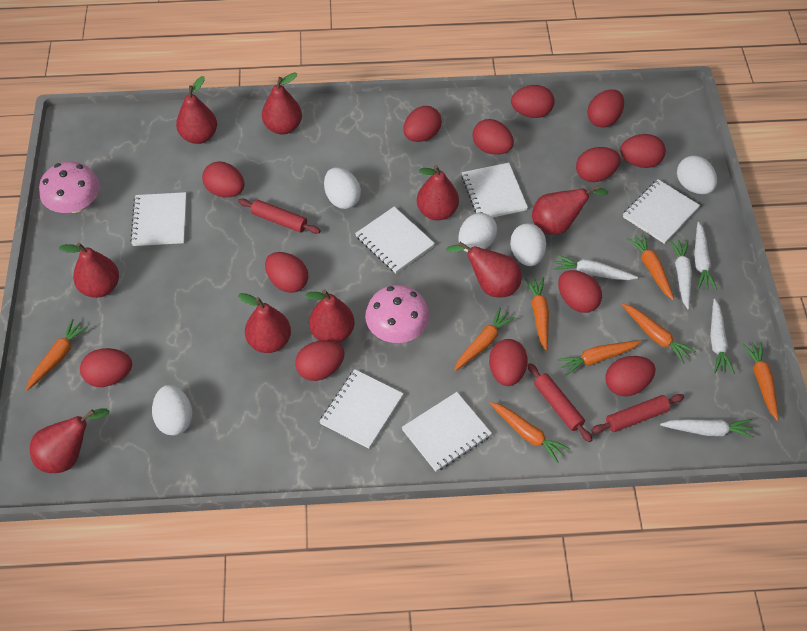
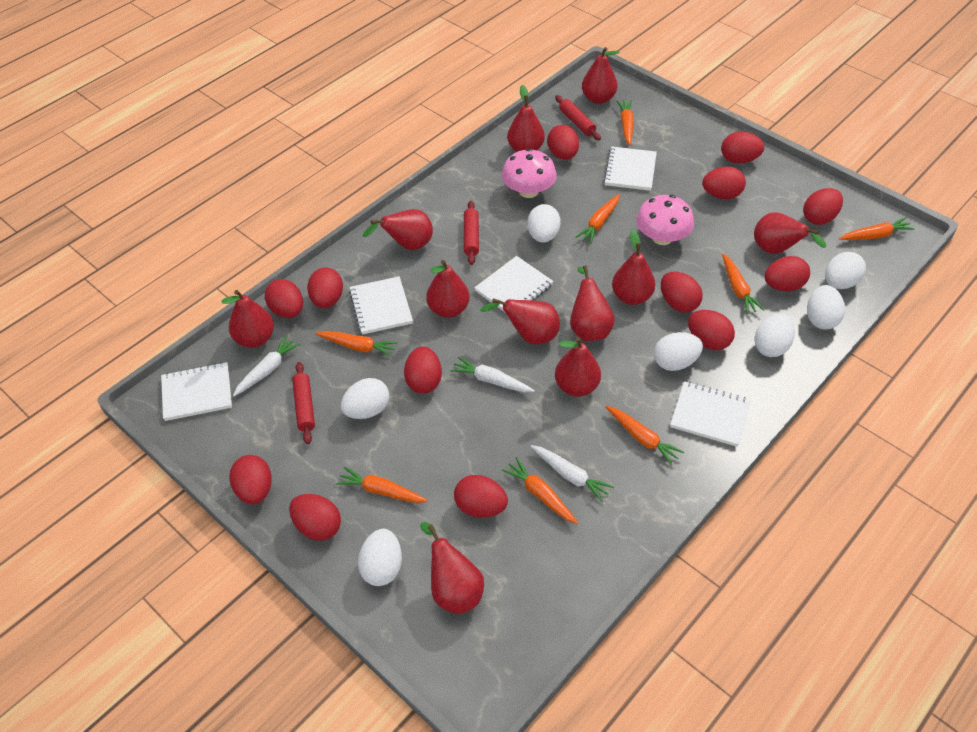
red pear: [30,409,110,473] [59,243,119,298] [176,76,217,144] [238,293,291,353] [262,72,302,135] [305,289,355,343] [417,165,459,220] [446,242,522,297] [532,185,608,235] = 9 -> [222,290,274,348] [363,209,433,250] [420,522,484,614] [426,260,470,318] [480,298,560,344] [507,85,545,152] [555,337,601,396] [570,265,615,341] [582,47,619,104] [612,230,655,305] [754,212,826,254] = 11
white carrot: [553,254,638,280] [660,419,754,438] [669,240,692,309] [694,222,717,290] [710,299,735,374] = 5 -> [233,335,301,396] [450,357,535,392] [530,445,614,502] = 3
white egg: [152,385,193,435] [324,167,361,209] [458,213,497,252] [510,223,546,266] [677,155,717,194] = 5 -> [341,378,389,419] [358,529,402,586] [527,204,561,243] [654,332,703,371] [754,314,795,357] [807,285,845,330] [825,252,866,289] = 7
white notebook: [130,192,187,246] [319,369,404,449] [355,207,435,273] [401,392,492,472] [461,163,528,218] [623,179,700,244] = 6 -> [161,362,232,421] [349,276,413,335] [474,256,553,312] [604,146,657,191] [670,381,751,447] = 5

